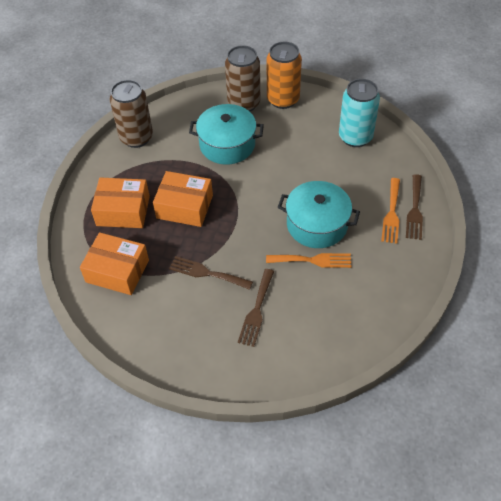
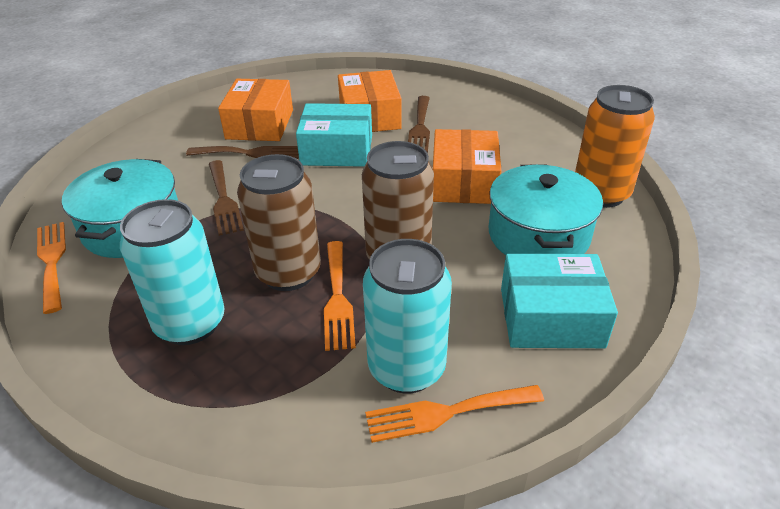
orange fork: [266,253,352,268] [381,178,400,244] = 2 -> [37,222,66,314] [324,241,356,351] [365,385,544,443] = 3
turquoise box: none = 0 -> [296,103,372,167] [501,254,618,348] = 2
turquoise can: [339,79,380,147] = 1 -> [120,199,225,345] [363,239,452,394] = 2

